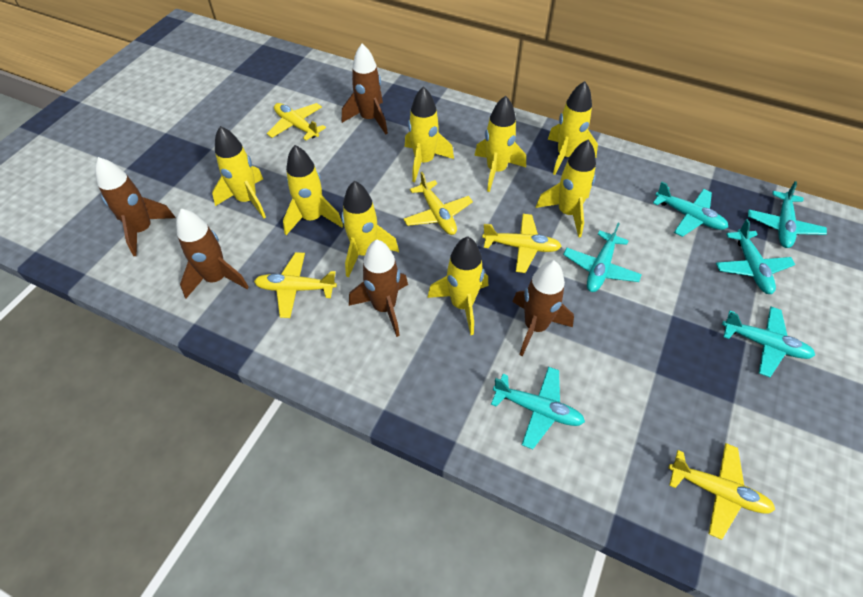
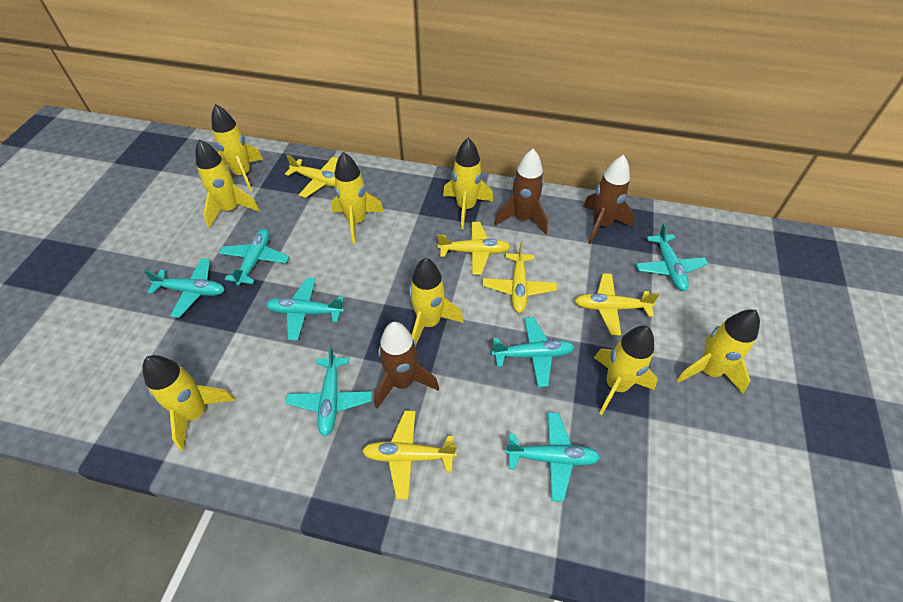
brown rocket: [95,157,176,256] [176,209,249,298] [342,44,388,135] [349,239,408,337] [512,260,574,356] = 5 -> [375,322,439,409] [495,149,548,235] [583,155,634,244] = 3
turquoise plane: [491,367,585,449] [563,223,642,292] [653,182,728,237] [716,219,795,294] [722,306,815,377] [748,181,827,248] = 6 -> [144,258,225,318] [219,229,289,286] [266,278,344,341] [286,346,372,437] [491,317,575,387] [505,412,600,502] [636,223,708,291] = 7

